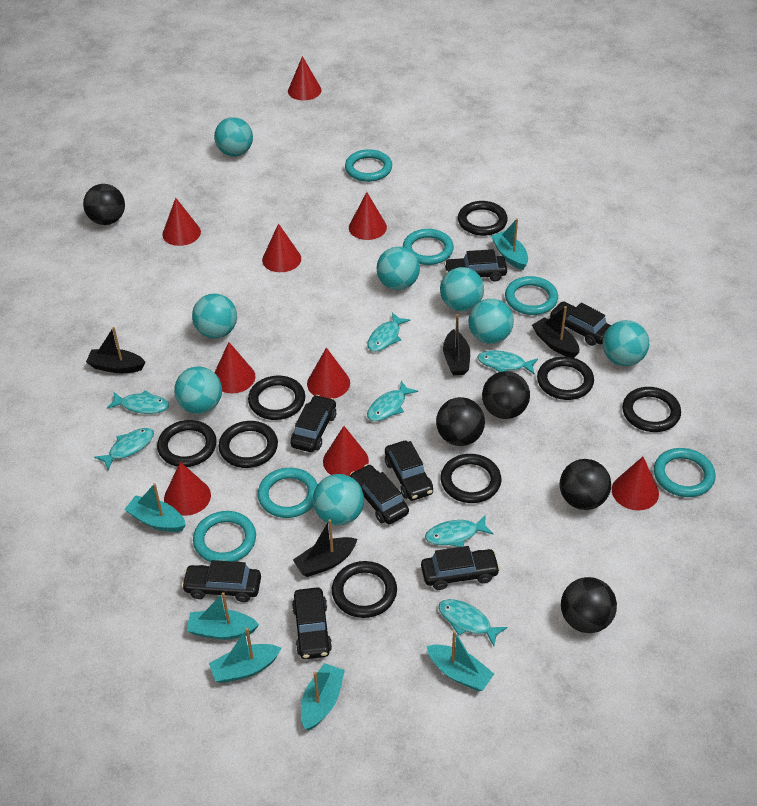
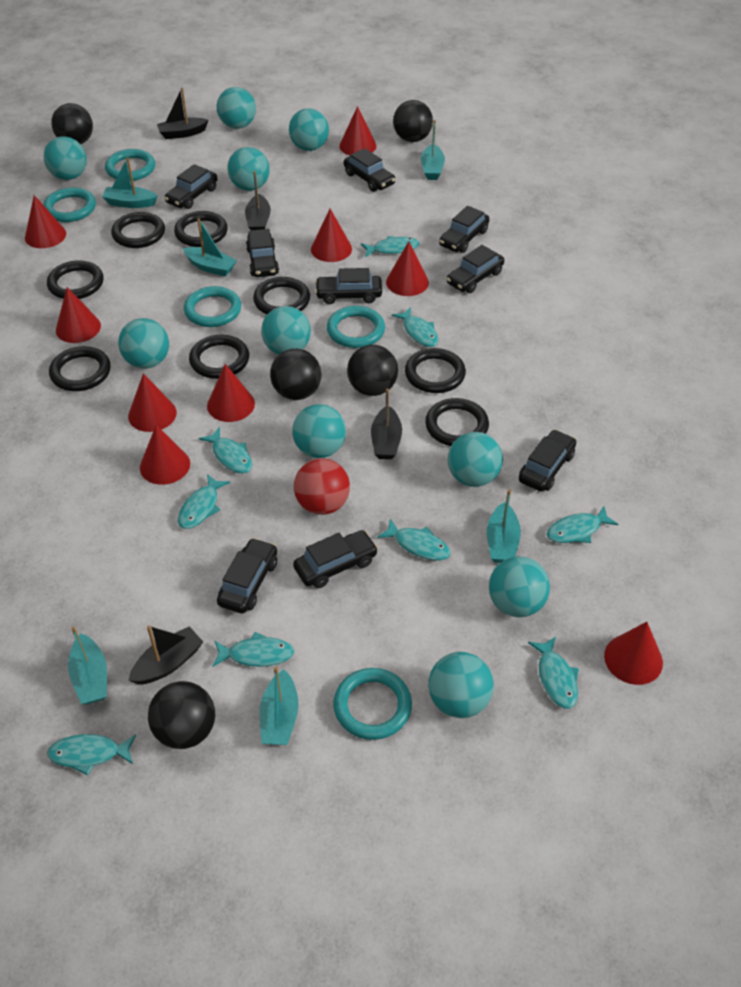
black car: [181,560,261,602] [291,395,336,452] [292,587,332,659] [350,464,409,524] [385,441,433,501] [421,546,500,590] [444,249,507,282] [550,301,611,346] = 8 -> [164,164,218,209] [217,538,277,613] [246,229,279,277] [293,530,378,588] [315,268,382,304] [344,148,396,192] [439,206,489,253] [446,245,504,293] [519,430,576,492] = 9
red ball: none = 0 -> [294,458,350,515] = 1
turquoise ball: [174,366,222,414] [192,293,237,338] [214,117,253,157] [313,474,364,525] [377,247,420,290] [440,267,484,311] [468,299,514,344] [602,320,649,366] = 8 -> [44,136,87,180] [118,318,169,369] [217,87,256,129] [227,147,270,191] [261,306,311,354] [289,108,329,151] [292,404,346,458] [428,652,494,718] [448,432,503,487] [489,556,550,617] = 10
turquoise fish: [94,428,154,470] [107,390,169,414] [367,312,410,352] [367,381,418,421] [425,515,493,547] [438,599,507,646] [477,350,538,375] = 7 -> [47,734,136,775] [178,474,230,529] [199,427,253,474] [212,632,294,667] [361,236,420,257] [377,519,451,561] [392,307,439,347] [528,637,579,709] [547,506,618,543] = 9
turquoise ring: [193,511,256,562] [258,468,318,518] [345,149,392,182] [403,229,454,265] [505,276,558,315] [654,448,716,497] = 6 -> [43,187,96,222] [105,149,155,181] [184,286,241,327] [327,306,385,348] [333,668,412,740] = 5

